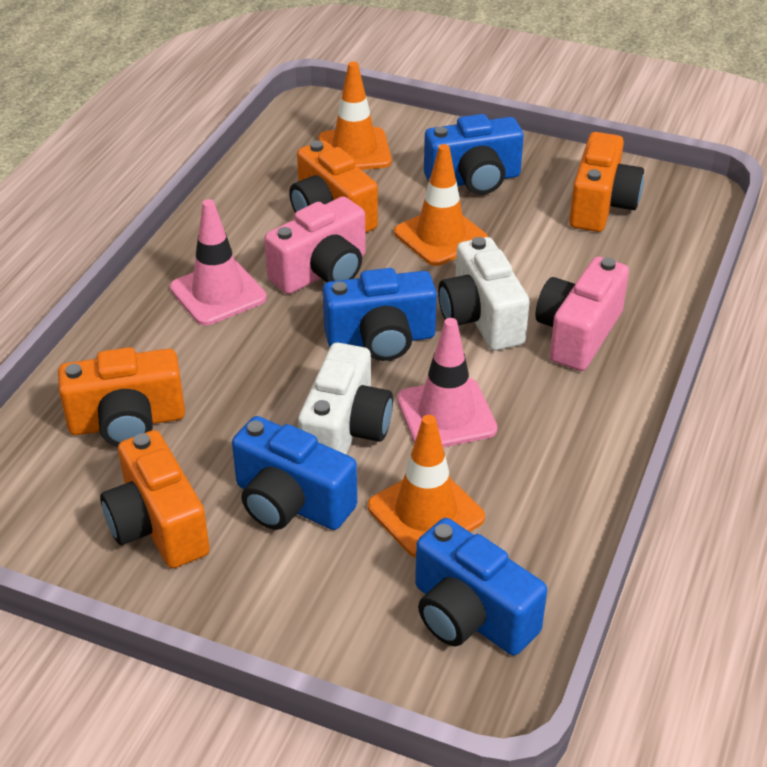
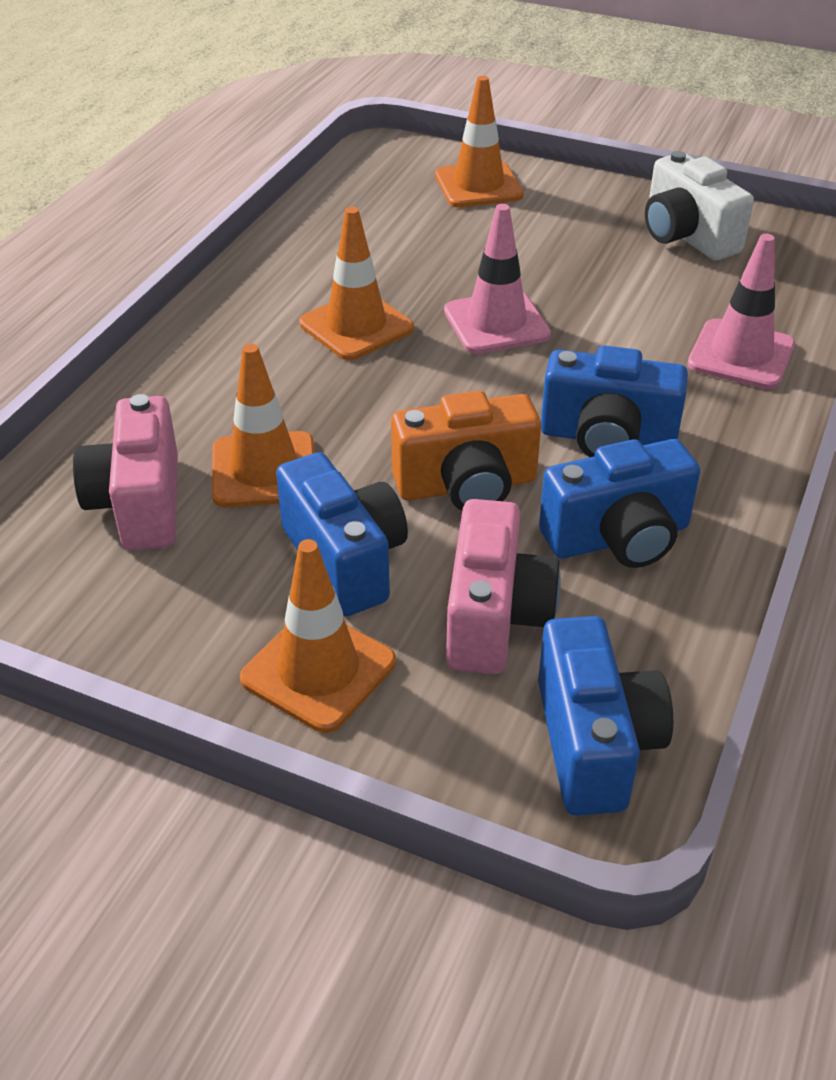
orange camera: [58,347,185,446] [100,430,210,568] [289,140,378,233] [569,132,644,232] = 4 -> [391,391,541,510] = 1
orange traffic cone: [319,62,392,170] [368,415,485,558] [394,144,488,266] = 3 -> [212,344,314,508] [240,539,396,733] [299,207,414,360] [435,76,524,208] = 4
white camera: [298,343,393,454] [438,237,530,351] = 2 -> [645,151,754,261] = 1

